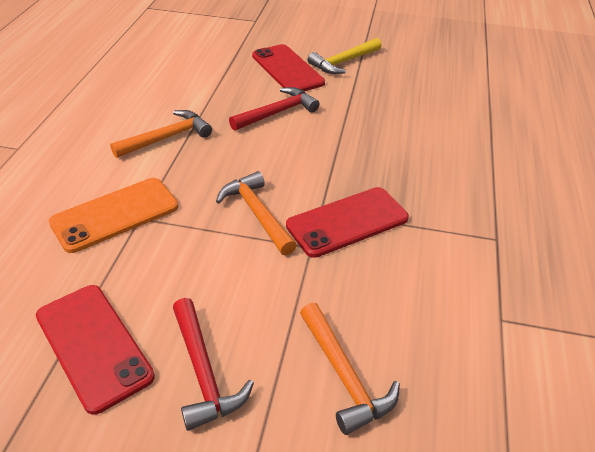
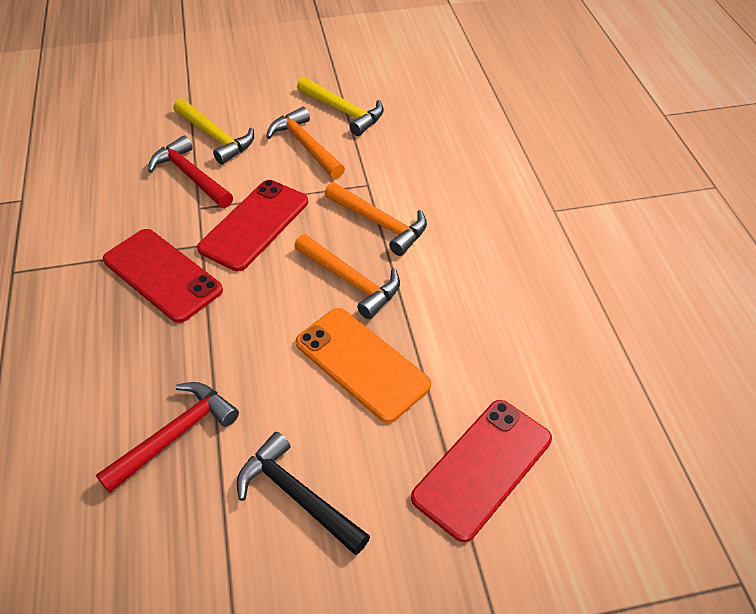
black hammer: none = 0 -> [237,432,370,555] = 1
yellow hammer: [307,38,382,74] = 1 -> [174,98,254,165] [297,77,384,136] = 2

